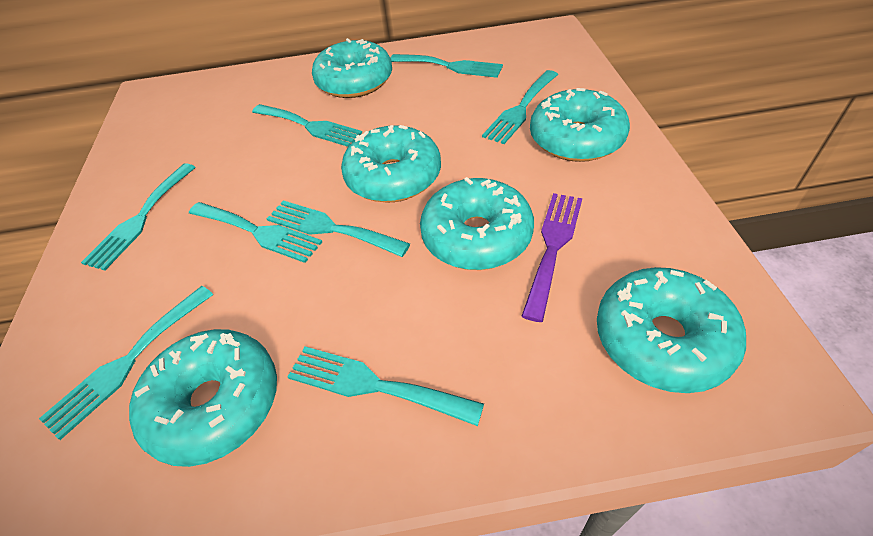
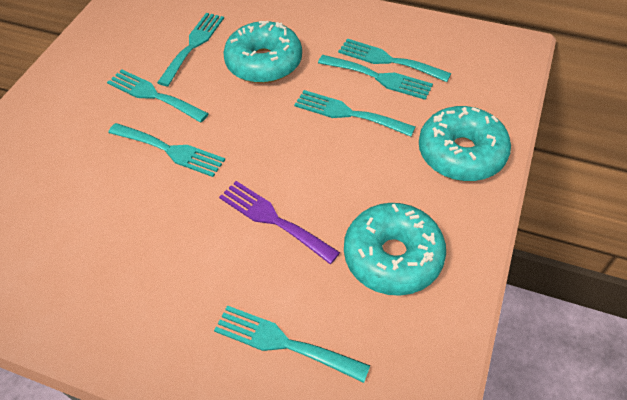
turquoise donut: [129,329,277,467] [312,38,392,98] [341,125,441,203] [420,177,534,270] [530,88,630,162] [597,267,746,393] = 6 -> [223,21,302,83] [344,203,446,296] [419,106,511,181] = 3
turquoise fork: [39,286,214,440] [81,163,195,270] [189,202,322,263] [252,104,362,147] [267,200,410,257] [288,347,484,426] [391,54,503,78] [482,70,558,144] = 8 -> [107,69,209,123] [108,123,225,177] [157,13,224,86] [214,305,370,383] [294,90,415,137] [318,55,433,100] [338,38,452,82] = 7

